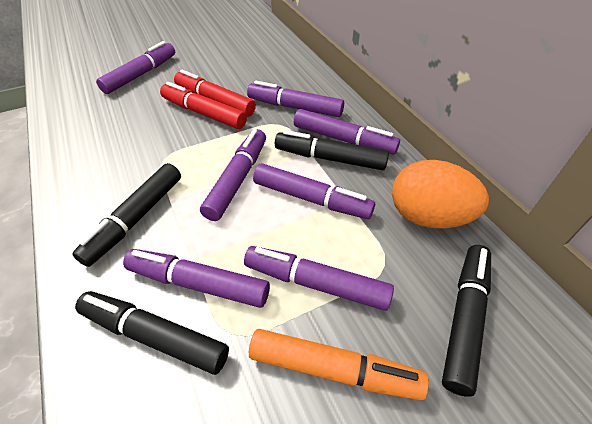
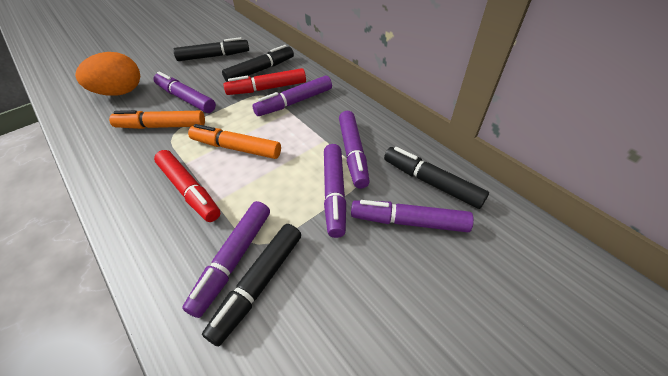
orange marker: [249,329,429,400] = 1 -> [109,110,205,129] [188,124,281,159] = 2
purple marker: [96,41,175,94] [123,249,270,308] [200,129,266,221] [244,246,394,311] [247,81,344,117] [253,163,375,219] [294,109,400,155] = 7 -> [153,71,216,113] [182,201,270,318] [253,75,332,116] [324,144,346,238] [339,111,370,189] [351,200,474,232] = 6

